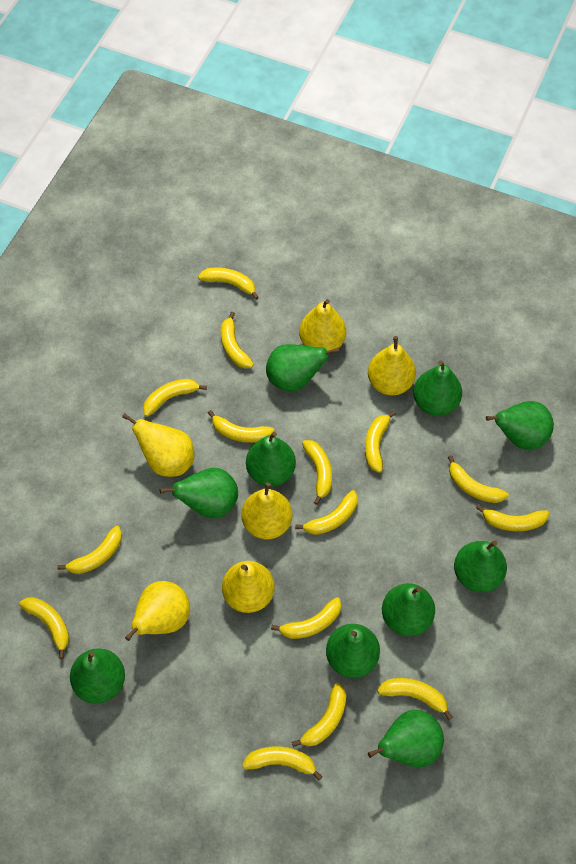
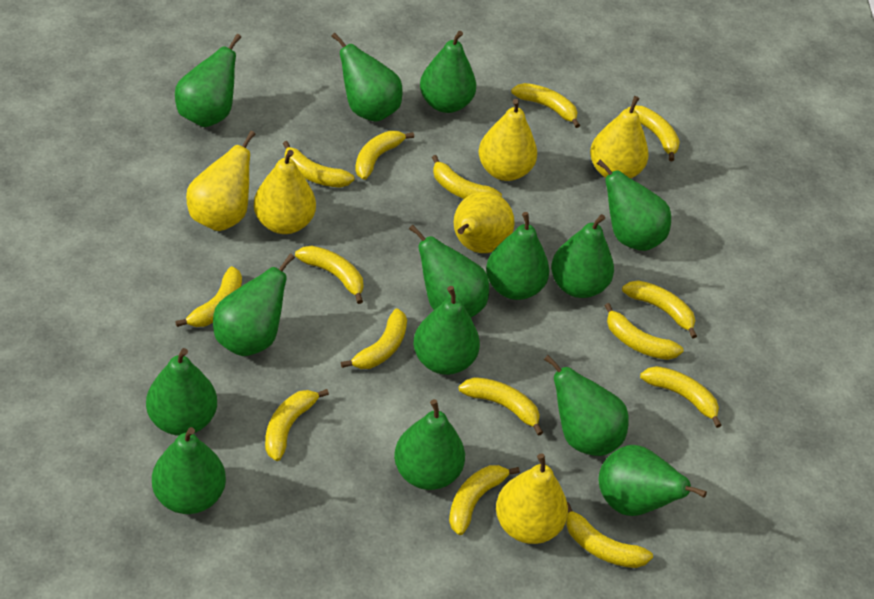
green pear: [70,648,125,704] [160,468,238,518] [246,432,296,486] [266,344,340,392] [326,624,380,678] [368,710,444,767] [382,583,435,636] [413,360,462,416] [454,540,507,592] [486,401,554,450] = 10 -> [146,348,217,436] [152,427,226,514] [175,34,241,127] [213,253,295,356] [331,33,403,122] [394,399,465,490] [409,224,489,317] [413,286,480,375] [420,31,476,113] [486,212,549,300] [544,355,628,456] [551,214,614,298] [597,159,671,251] [599,445,707,516] = 14

